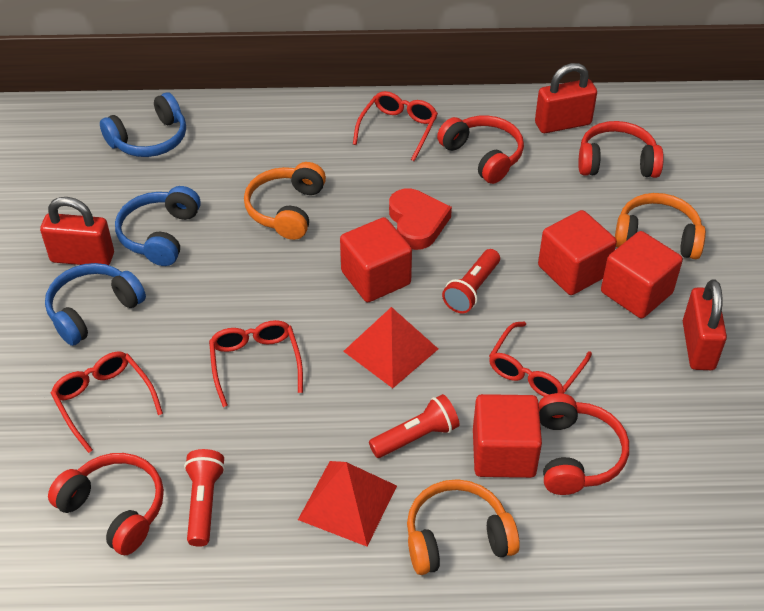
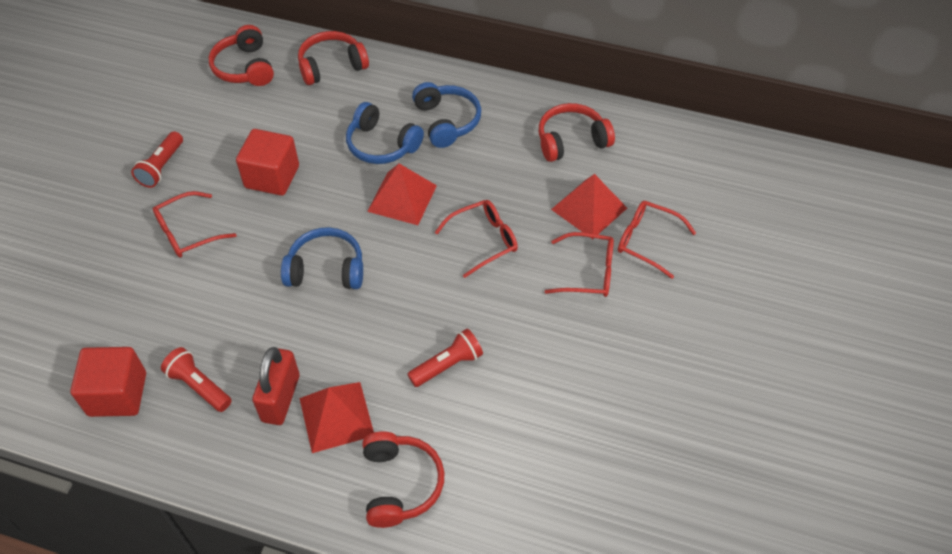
orange headphones: [244,162,326,240] [407,479,520,575] [615,193,706,259] = 3 -> none = 0
red cube: [340,217,412,302] [473,394,542,478] [538,210,617,295] [601,231,683,318] = 4 -> [70,347,146,417] [236,129,299,196] = 2
red heart: [389,188,452,250] = 1 -> none = 0
red padlock: [40,197,114,265] [535,63,597,133] [683,279,727,370] = 3 -> [252,347,300,425] = 1
red pyramid: [298,461,397,547] [343,307,438,388] = 2 -> [300,382,374,453] [367,164,437,225] [551,174,627,239] = 3

